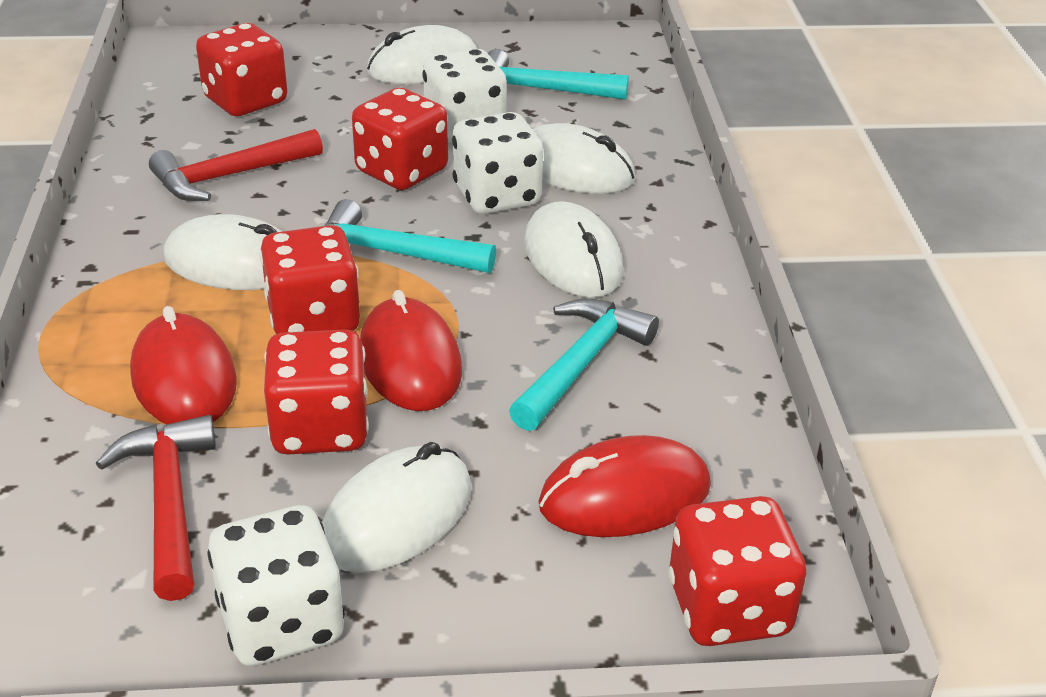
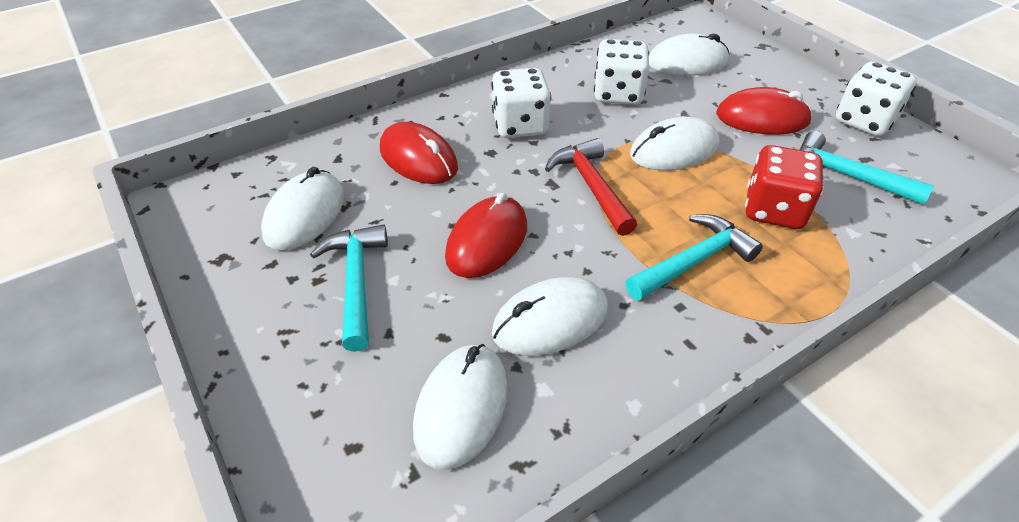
red dice: [196,23,287,116] [260,225,360,334] [264,329,369,455] [352,88,448,190] [668,496,806,646] = 5 -> [745,145,824,229] = 1
red hammer: [96,415,216,601] [149,129,323,201] = 2 -> [545,138,637,236] = 1

